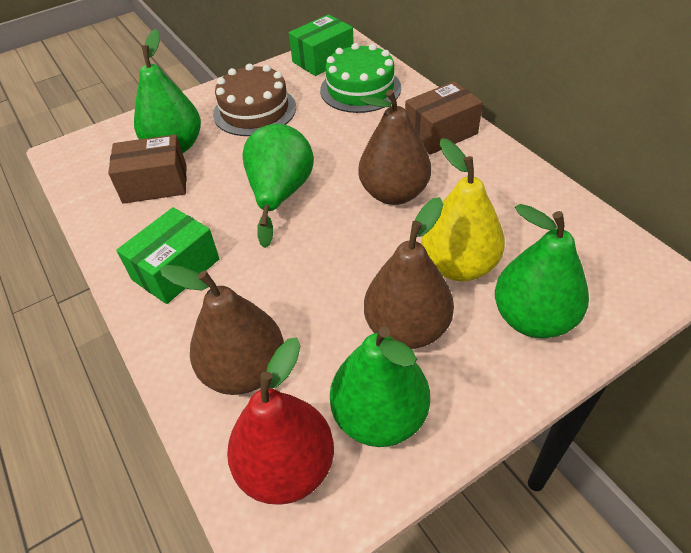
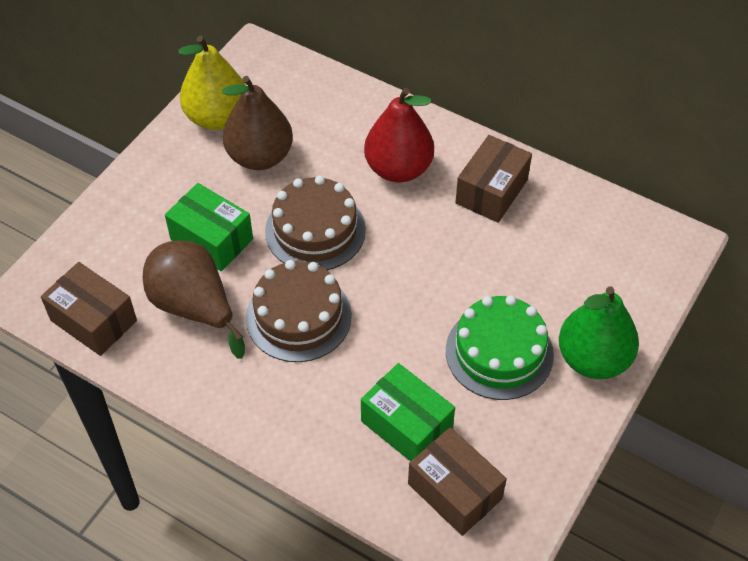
brown box: [108,134,187,204] [405,81,483,155] = 2 -> [41,262,137,356] [408,427,507,536] [455,135,532,223] = 3
brown cake: [213,64,296,136] = 1 -> [246,260,352,362] [265,176,366,270] = 2
brown pear: [160,265,284,395] [359,89,431,205] [364,197,454,349] = 3 -> [143,240,245,359] [222,76,293,170] = 2
green pear: [134,29,201,153] [242,124,314,248] [330,326,430,447] [495,204,589,338] = 4 -> [559,286,639,379] = 1

